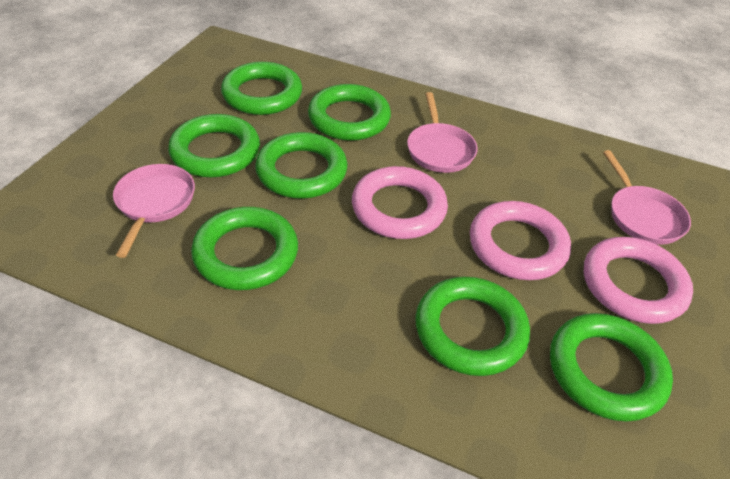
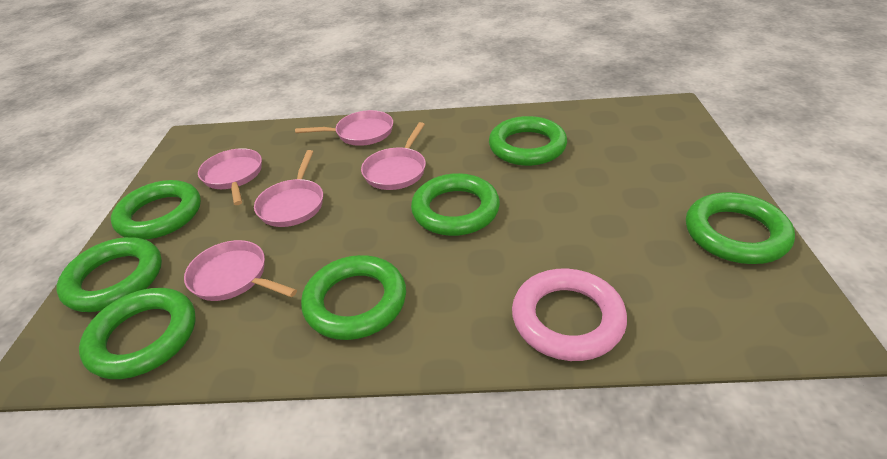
pink pan: [113,164,195,258] [407,92,478,173] [603,150,691,245] = 3 -> [184,240,297,301] [198,148,262,205] [254,150,323,227] [295,110,393,146] [361,122,426,190] = 5
pink ring: [352,166,448,239] [470,201,571,280] [583,237,693,324] = 3 -> [512,269,627,361] = 1

